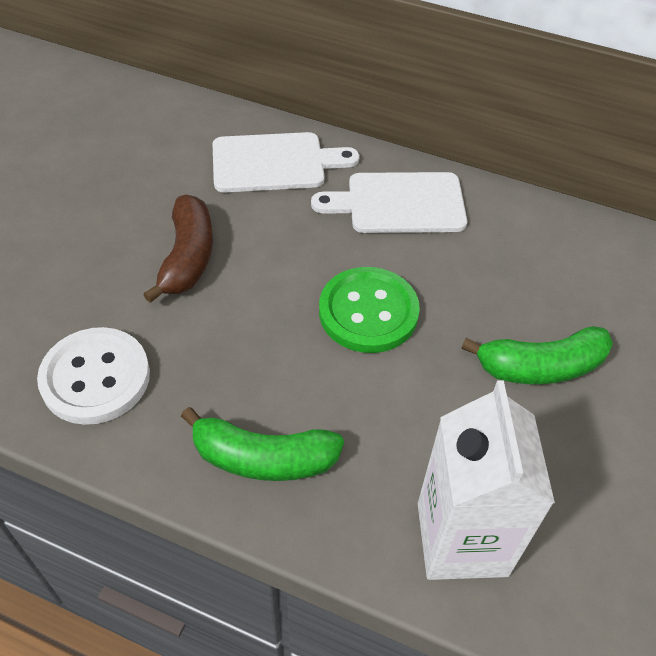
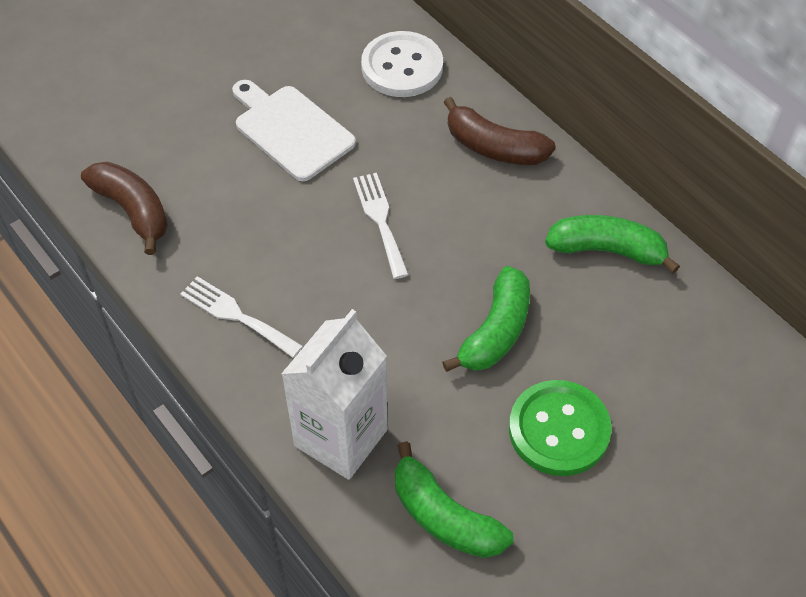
brown banana: [143,195,213,303] = 1 -> [81,162,168,255] [443,97,556,165] = 2
green banana: [181,407,344,481] [461,326,613,384] = 2 -> [395,441,513,558] [442,266,530,372] [545,215,680,274] = 3
white cutting board: [213,132,359,192] [311,172,467,233] = 2 -> [232,80,356,181] = 1
white fork: none = 0 -> [180,276,303,358] [353,173,409,279] = 2

